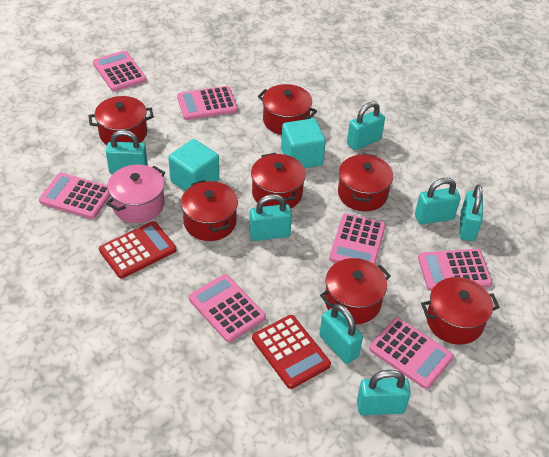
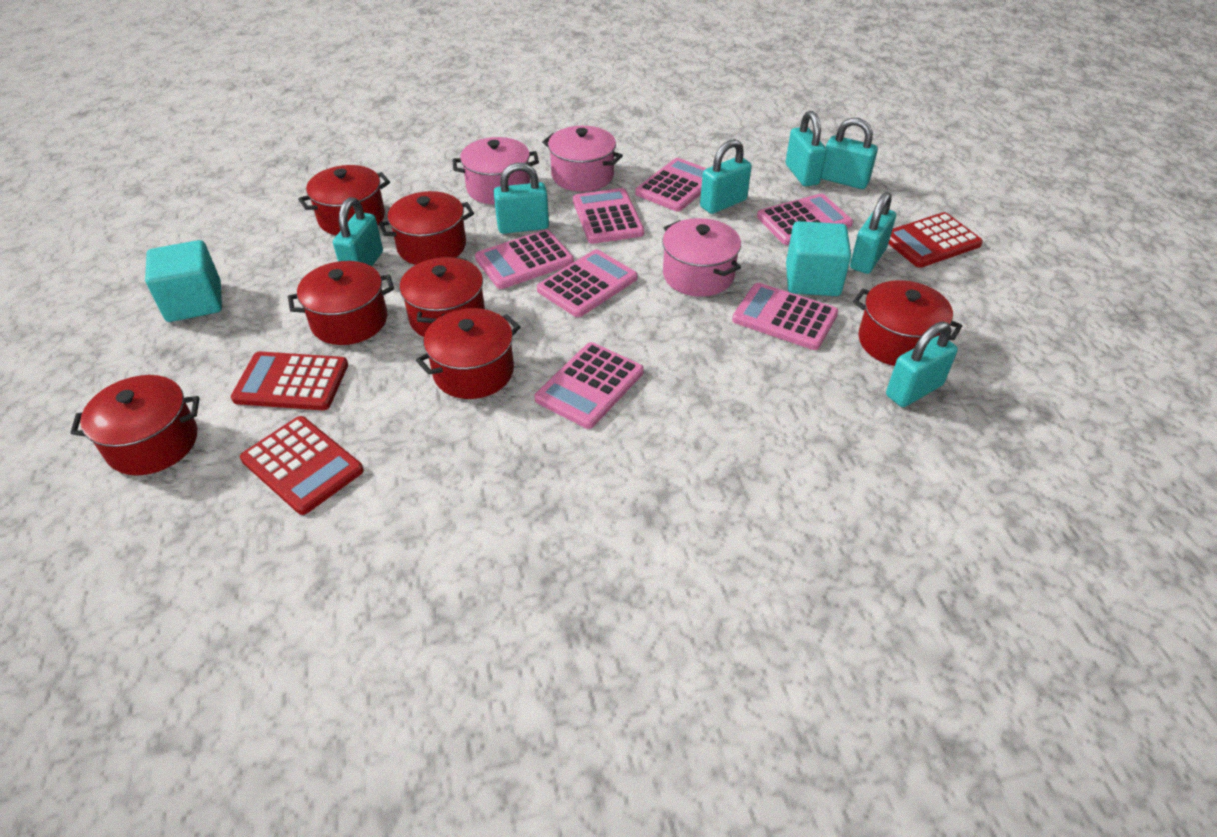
pink pot: [106,165,165,223] = 1 -> [452,137,539,205] [542,126,623,192] [662,218,741,297] = 3
red calculator: [99,221,177,279] [252,315,331,389] = 2 -> [231,351,348,410] [240,416,364,515] [888,212,983,268] = 3

